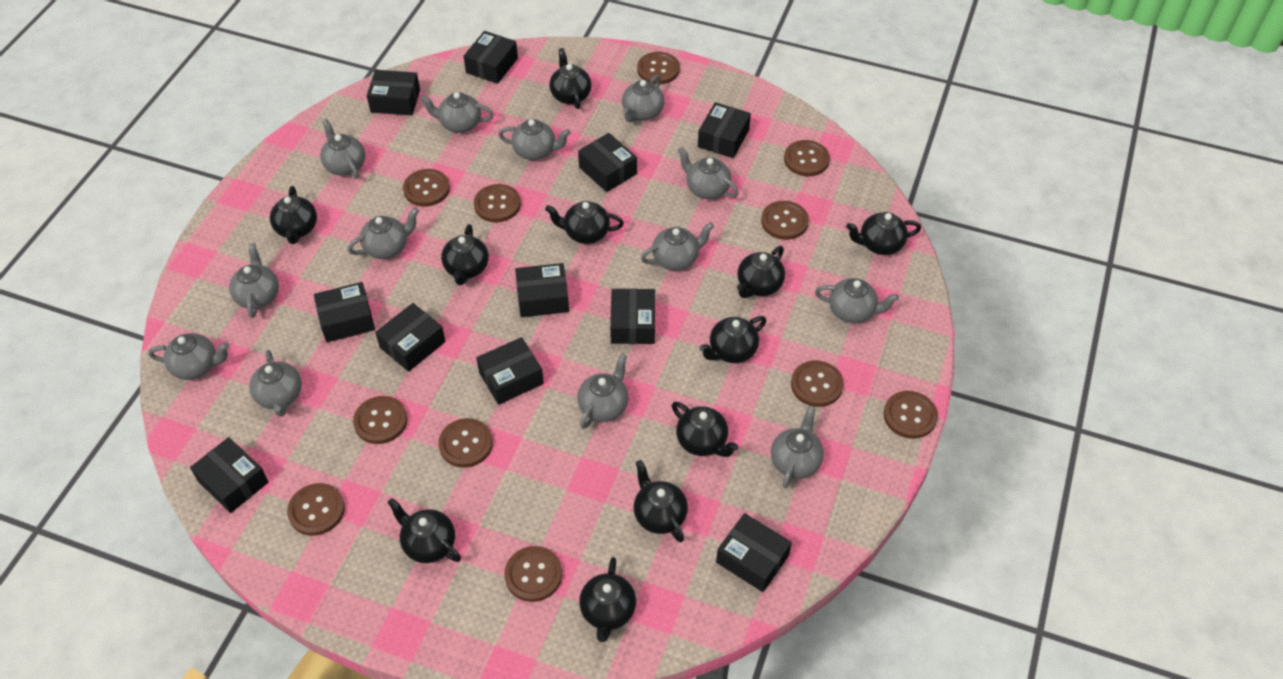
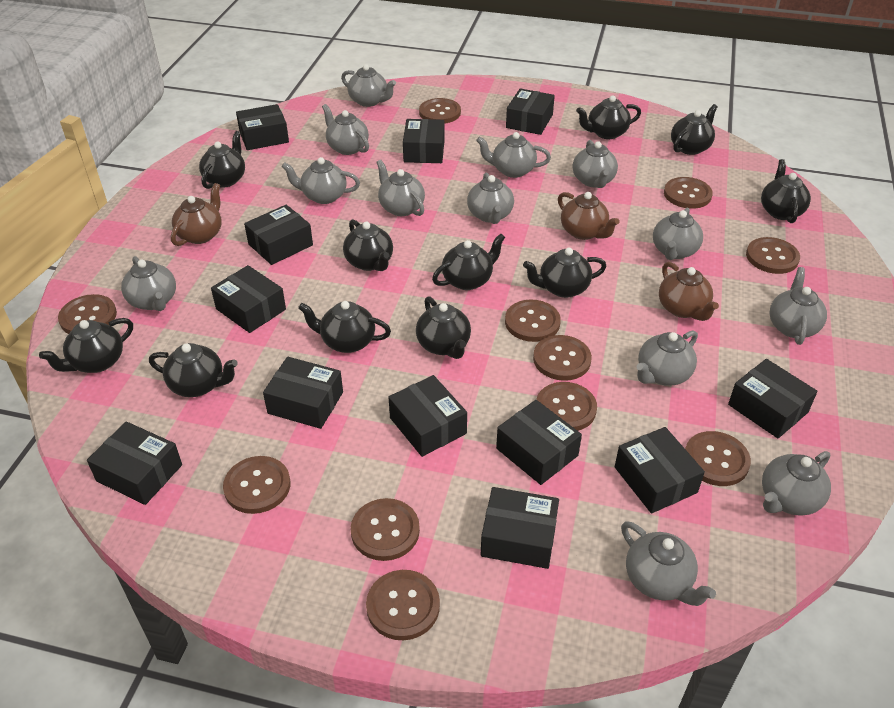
black box: [190,437,269,513] [314,282,375,342] [367,70,420,115] [375,303,446,372] [464,31,518,84] [476,337,544,405] [515,263,569,317] [578,133,637,192] [610,288,655,344] [698,102,751,158] [716,513,792,592] = 11 -> [87,421,182,505] [211,265,286,333] [236,104,289,150] [244,205,313,265] [263,357,343,429] [389,375,467,457] [403,119,445,163] [481,487,559,569] [496,400,582,485] [506,88,555,135] [615,427,705,513] [728,359,817,438] = 12
brown teapot: none = 0 -> [171,183,222,246] [558,192,620,240] [659,262,719,321] = 3

